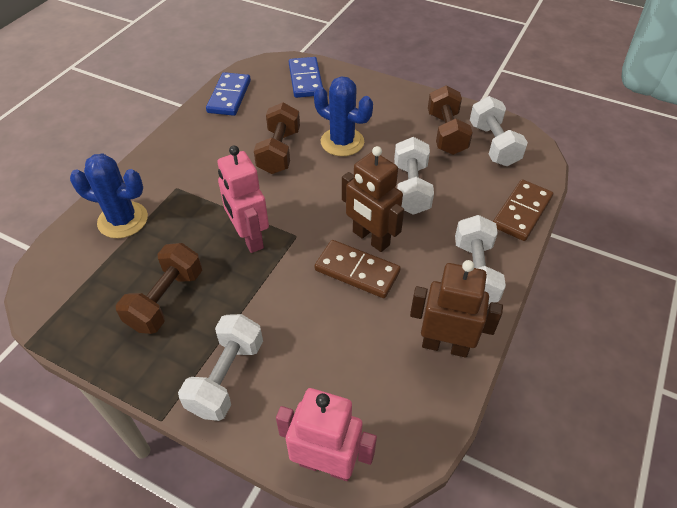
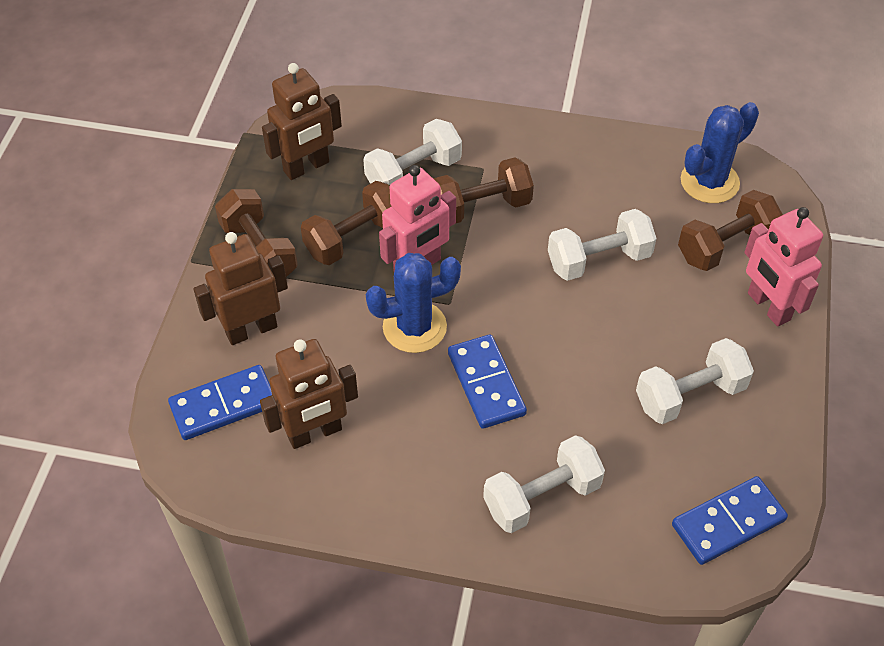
blue domino: [206,72,251,116] [289,57,323,98] = 2 -> [168,365,272,440] [448,335,527,429] [672,476,788,565] = 3
brown domino: [315,240,400,298] [493,180,553,241] = 2 -> none = 0
brown dumbbell: [116,243,202,334] [254,102,300,174] [428,85,473,155] = 3 -> [215,189,298,277] [301,181,391,265] [433,157,534,224] [678,190,783,271] = 4
brown robot: [342,146,404,252] [410,260,503,358] = 2 -> [193,232,288,345] [260,339,358,449] [262,63,342,180] = 3

